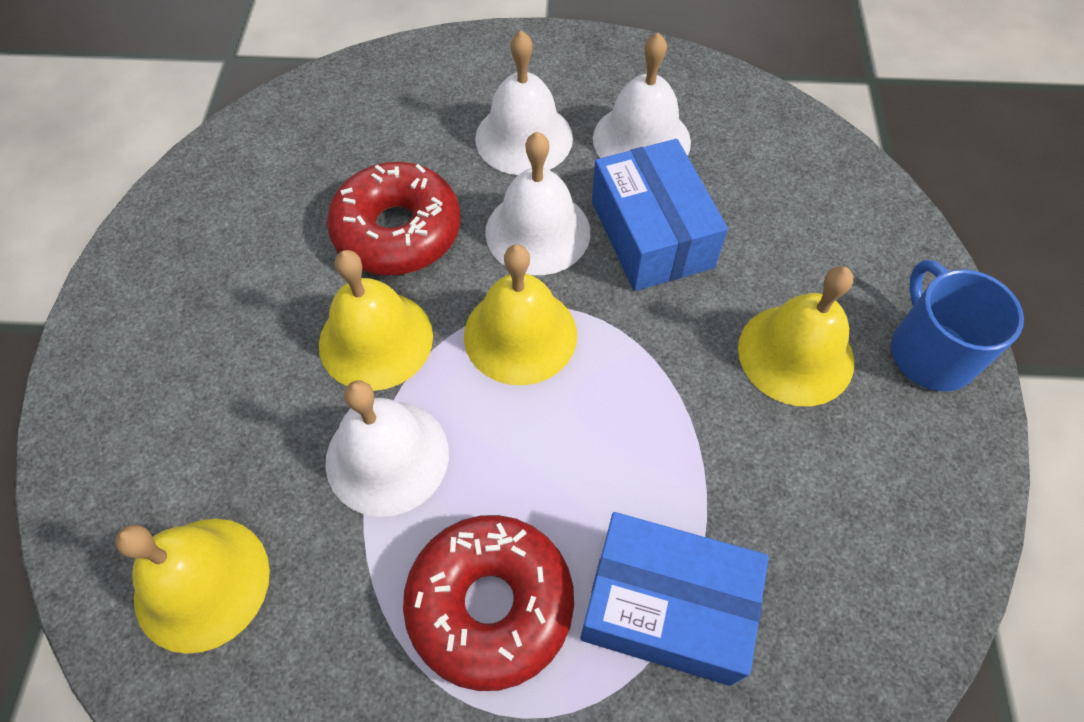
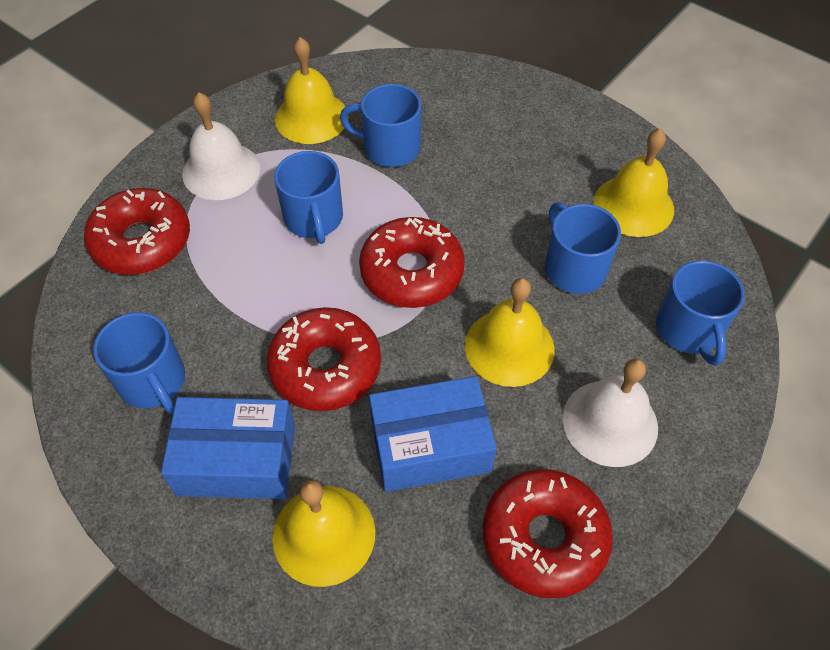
blue mug: [891,260,1024,392] = 1 -> [93,312,185,414] [274,151,343,244] [340,84,422,167] [545,202,621,294] [656,261,745,366] = 5
red donut: [327,162,460,275] [403,515,574,691] = 2 -> [84,188,190,275] [267,307,381,411] [359,217,465,308] [483,469,613,598] = 4
white bell: [325,380,449,517] [475,31,573,175] [485,132,590,275] [593,33,691,158] = 4 -> [182,92,260,200] [562,358,658,467] = 2

